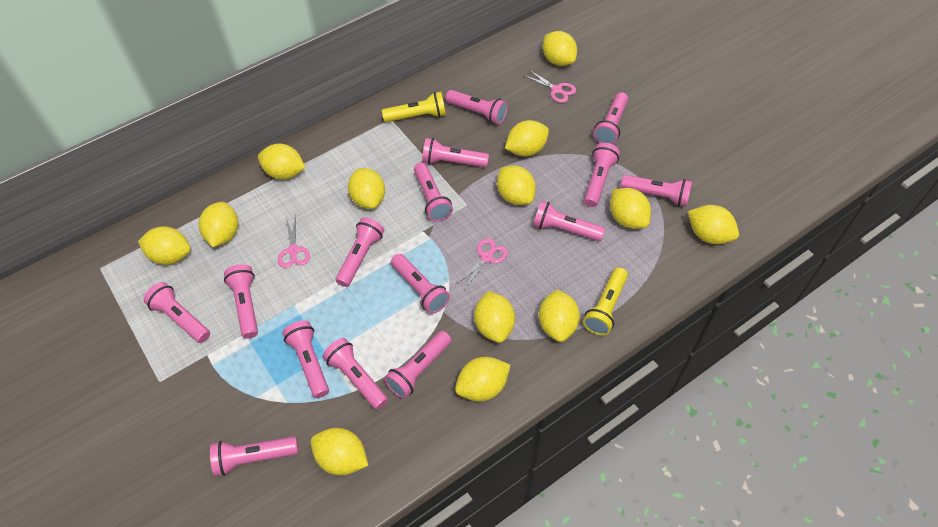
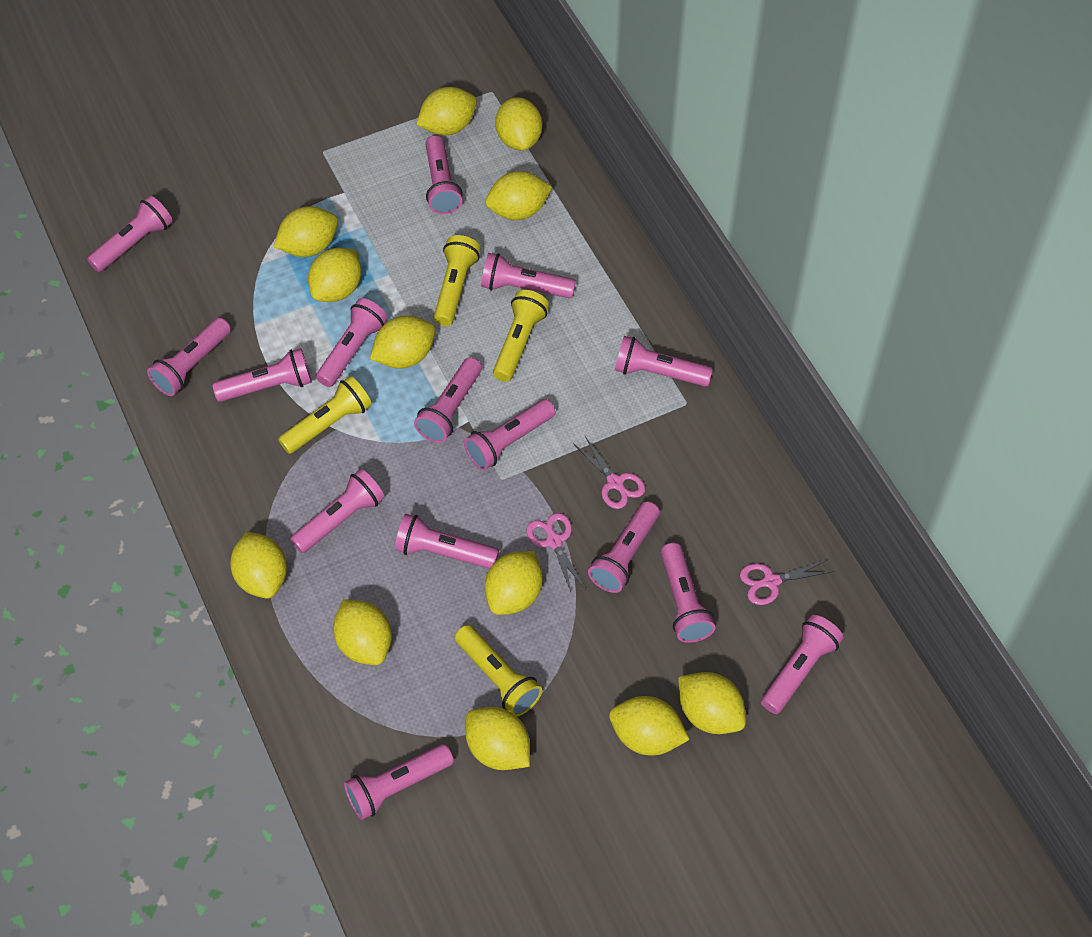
yellow flashlight: [382,92,446,122] [583,268,628,336] = 2 -> [278,376,372,454] [434,235,480,326] [455,625,542,716] [493,290,549,382] = 4
yellow lemon: [138,226,191,265] [199,202,238,247] [258,144,306,180] [311,428,368,475] [348,168,385,209] [455,357,510,401] [474,291,515,343] [497,165,536,205] [505,120,549,156] [539,289,580,342] [543,31,577,66] [610,188,651,229] [688,205,739,244] = 13 -> [230,532,287,599] [274,206,338,257] [308,248,361,302] [333,599,392,665] [370,316,435,369] [416,87,477,135] [465,707,530,770] [485,171,552,220] [485,551,543,615] [495,97,542,151] [609,696,690,756] [678,672,746,734] = 12

